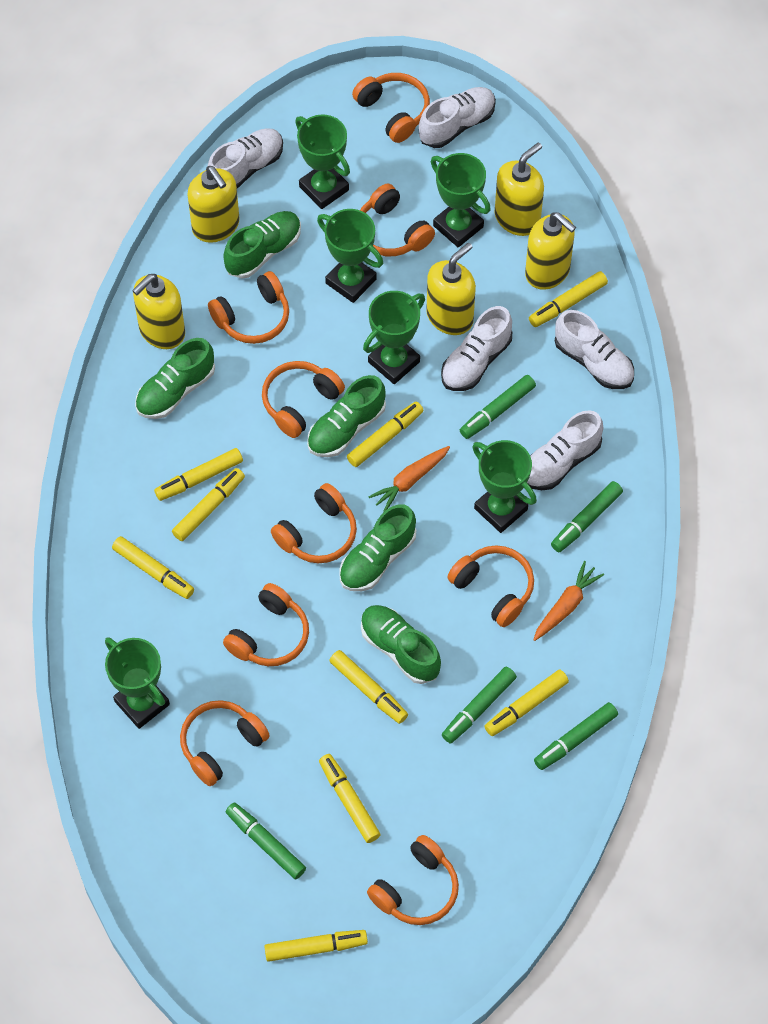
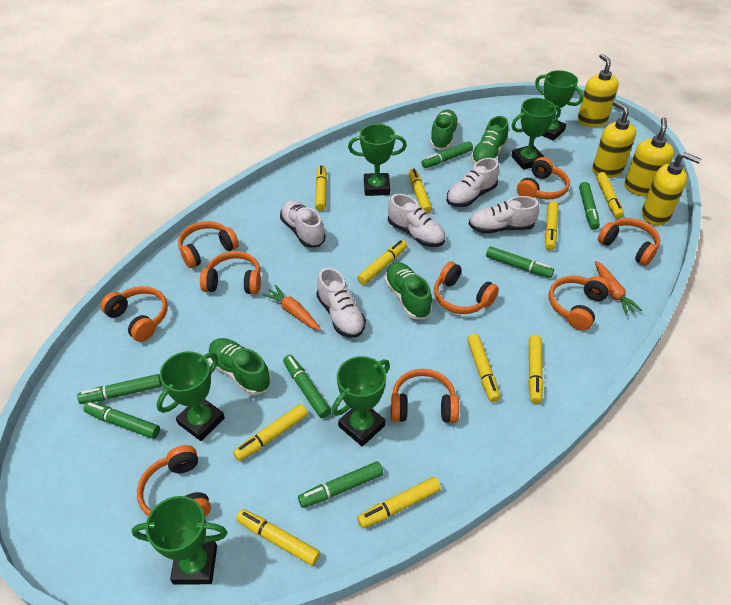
green marker: [226,802,306,880] [442,667,517,743] [460,375,536,439] [534,702,618,770] [551,481,623,552] = 5 -> [77,374,162,404] [83,402,160,439] [283,355,331,418] [298,461,383,508] [421,141,473,168] [486,246,554,278] [579,182,600,230] = 7
green shoe: [135,338,215,419] [223,211,301,279] [307,375,386,457] [339,504,416,591] [361,605,441,684] = 5 -> [208,338,271,395] [384,262,432,319] [430,110,459,150] [471,116,508,165] = 4
yellow marker: [112,536,194,599] [154,448,243,501] [172,468,245,541] [264,930,368,962] [319,754,381,843] [329,650,408,724] [347,401,424,467] [484,669,569,736] [529,271,608,327] = 9 -> [233,404,308,461] [236,509,320,566] [315,165,327,211] [357,240,407,285] [357,477,441,528] [408,169,432,214] [467,334,500,402] [528,335,543,404] [545,201,558,251] [596,172,624,219] = 10
yellow soap dispenser: [132,274,185,349] [187,166,240,243] [426,243,476,335] [495,142,544,236] [525,212,576,290] = 5 -> [578,53,619,127] [592,101,636,178] [624,117,674,196] [642,152,701,225] = 4

